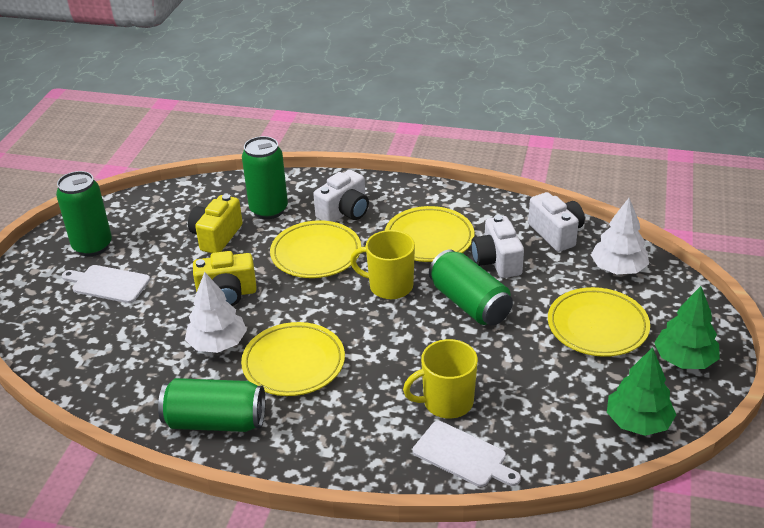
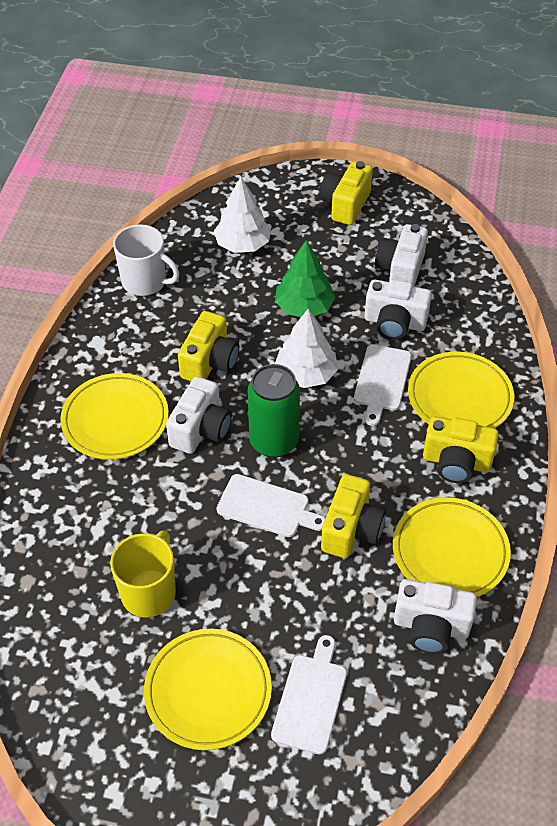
green can: [56,171,112,256] [158,378,265,432] [242,136,288,219] [429,250,513,326] = 4 -> [248,364,300,458] = 1
green tree: [607,347,676,436] [654,286,720,369] = 2 -> [275,240,336,317] = 1
white camera: [313,170,369,222] [471,215,524,278] [528,192,585,252] = 3 -> [166,376,232,454] [364,279,432,340] [375,224,428,287] [394,579,477,654] = 4
white cutting board: [62,265,150,303] [413,421,521,487] = 2 -> [216,474,326,537] [271,635,347,755] [354,344,412,426] = 3
white mug: none = 0 -> [113,224,180,296] = 1
yellow camera: [188,194,243,253] [193,251,257,306] = 2 -> [178,311,239,381] [320,161,373,225] [321,474,386,558] [423,416,499,483] = 4
yellow mug: [350,230,415,299] [403,339,478,419] = 2 -> [110,530,176,617] = 1

